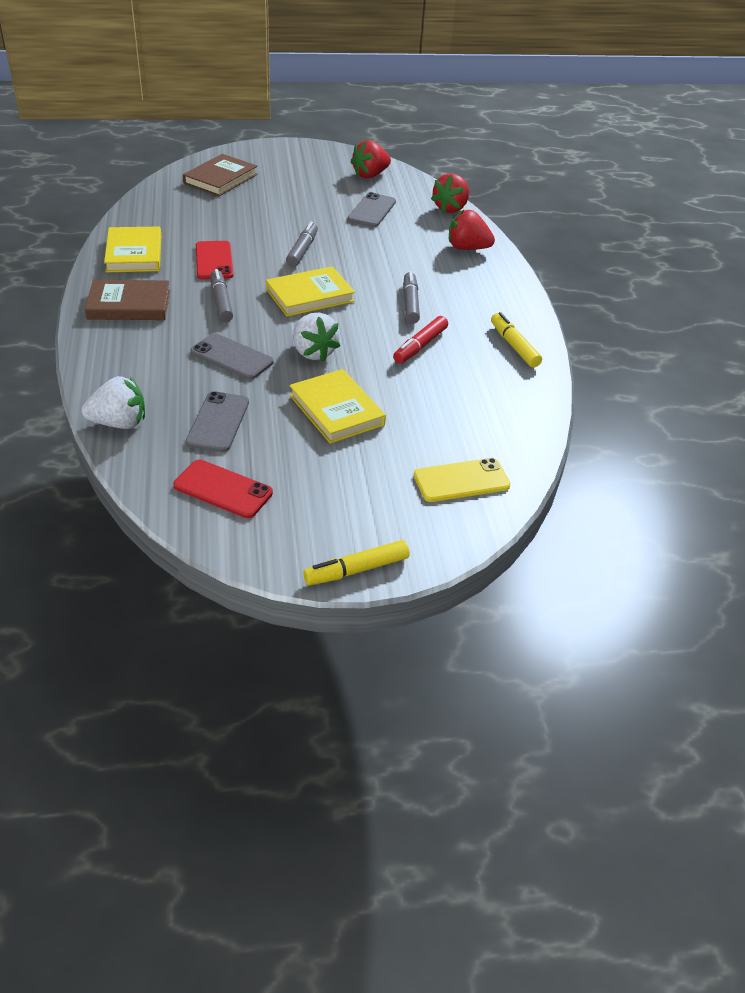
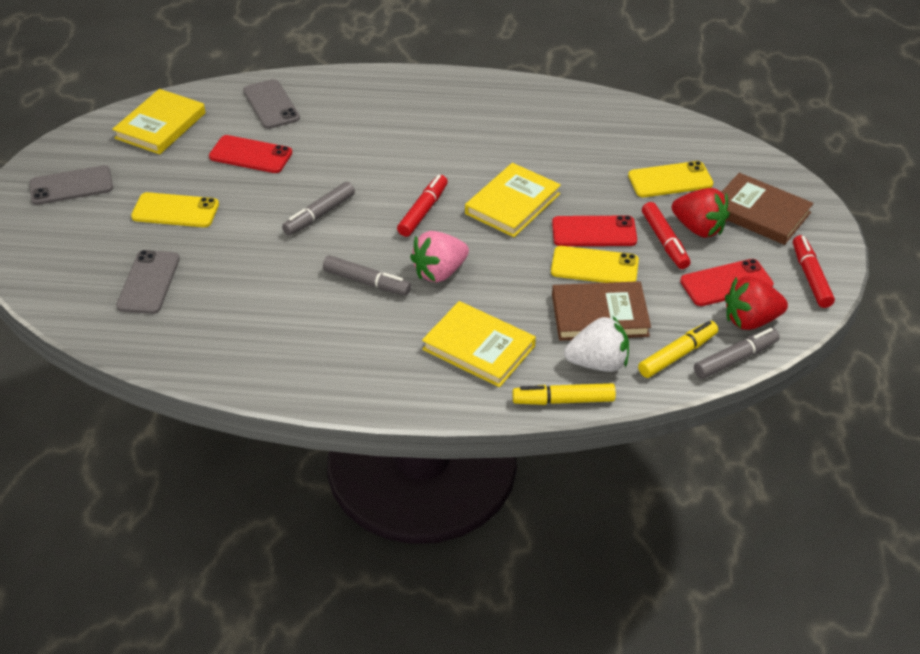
pink strawberry: none = 0 -> [410,231,469,283] = 1
red marker: [393,316,448,364] = 1 -> [397,175,448,237] [642,202,690,269] [793,235,835,308] = 3
red phone: [173,460,273,518] [196,241,233,280] = 2 -> [209,135,292,173] [552,215,637,246] [680,259,774,306] = 3
red strawberry: [351,140,391,178] [431,173,469,213] [449,209,495,250] = 3 -> [672,188,730,238] [725,276,788,330] = 2
white strawberry: [82,376,145,429] [293,313,340,361] = 2 -> [564,316,629,372] = 1
yellow phone: [414,458,510,502] = 1 -> [131,192,219,227] [551,246,639,283] [628,161,713,197] = 3

